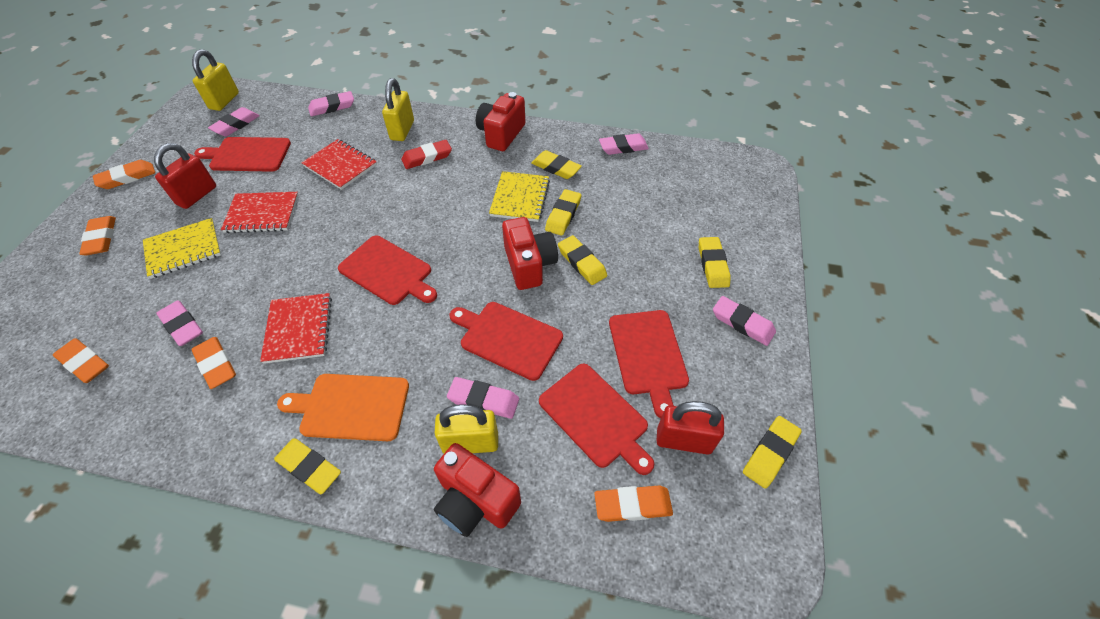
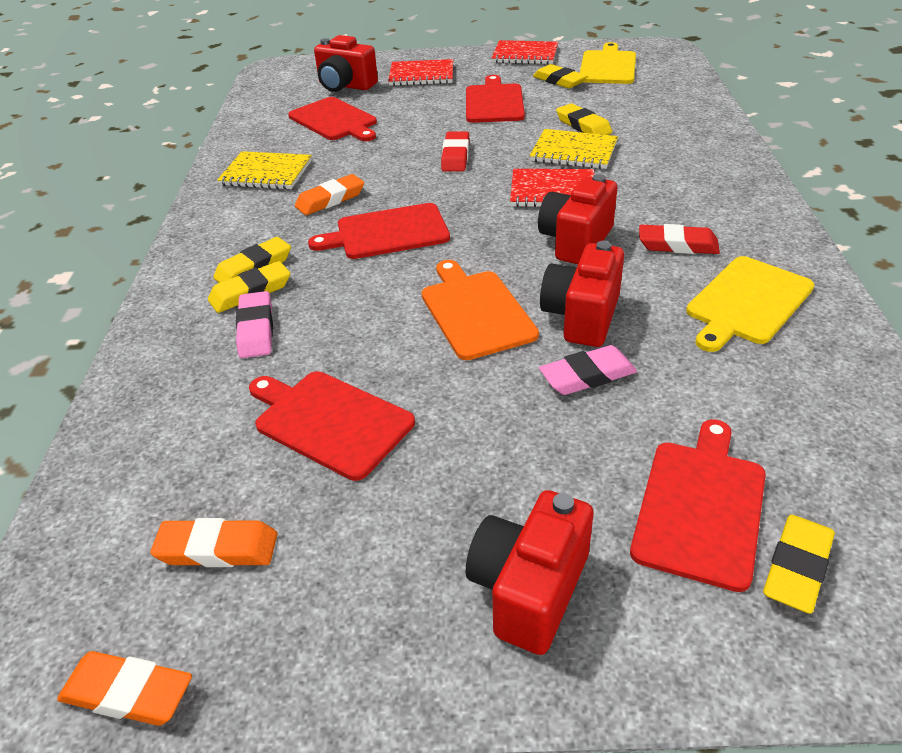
orange eraser: [53,338,109,383] [79,216,116,255] [93,160,155,189] [191,337,236,389] [594,485,673,522] = 5 -> [57,651,192,726] [150,518,277,567] [295,174,364,215] = 3
pink eraser: [156,301,203,346] [208,107,260,136] [308,91,354,116] [447,377,519,419] [599,133,649,155] [713,296,776,346] = 6 -> [236,291,273,358] [539,345,637,395] = 2
red camera: [434,443,521,537] [476,92,525,151] [502,217,558,290] = 3 -> [314,35,378,92] [466,490,594,655] [538,174,618,264] [540,241,624,347] = 4
red eraser: [401,140,452,169] = 1 -> [441,131,469,171] [639,224,720,254] = 2
red padlock: [154,143,216,209] [656,401,724,455] = 2 -> none = 0
yellow cutting board: none = 0 -> [580,42,636,84] [686,256,814,352] = 2
yellow eraser: [274,438,341,494] [531,150,582,179] [545,189,581,236] [558,235,607,285] [699,237,731,288] [743,416,802,488] = 6 -> [208,261,290,313] [213,237,291,283] [533,64,587,89] [556,103,612,135] [763,515,835,614] = 5
yellow padlock: [192,49,239,111] [382,78,414,141] [435,404,498,454] = 3 -> none = 0

